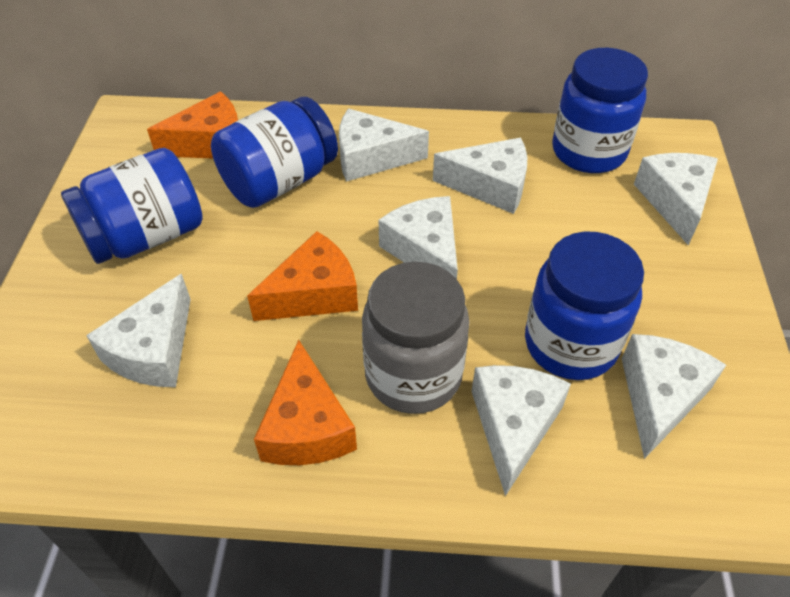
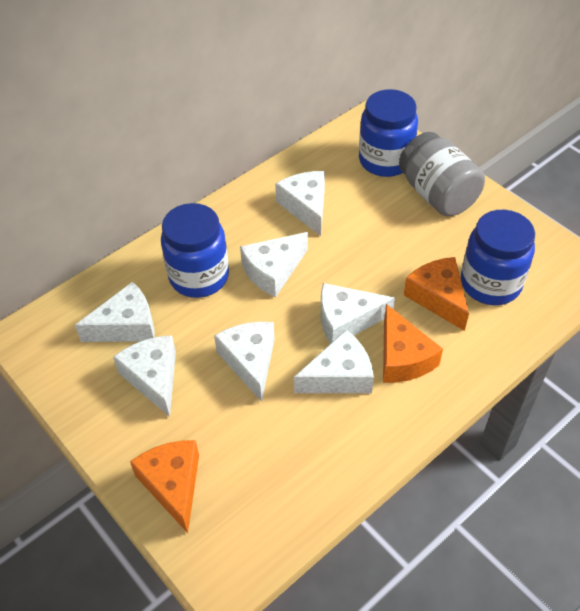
blue jar: [61,148,203,264] [211,97,338,208] [525,232,644,380] [552,48,648,173] = 4 -> [161,203,229,298] [359,89,418,177] [461,210,535,305] = 3

